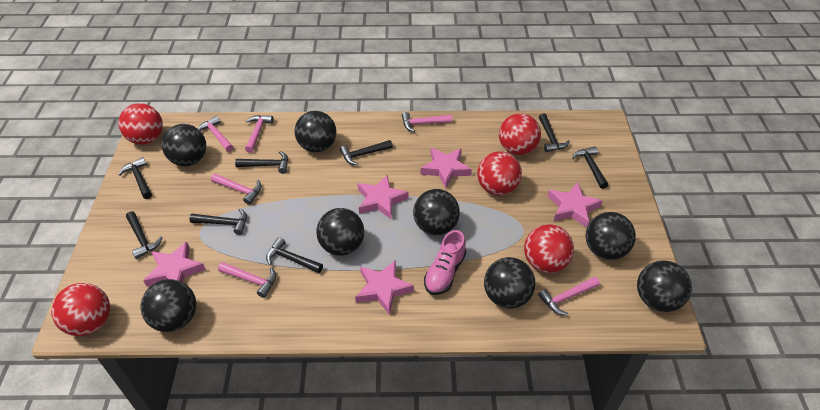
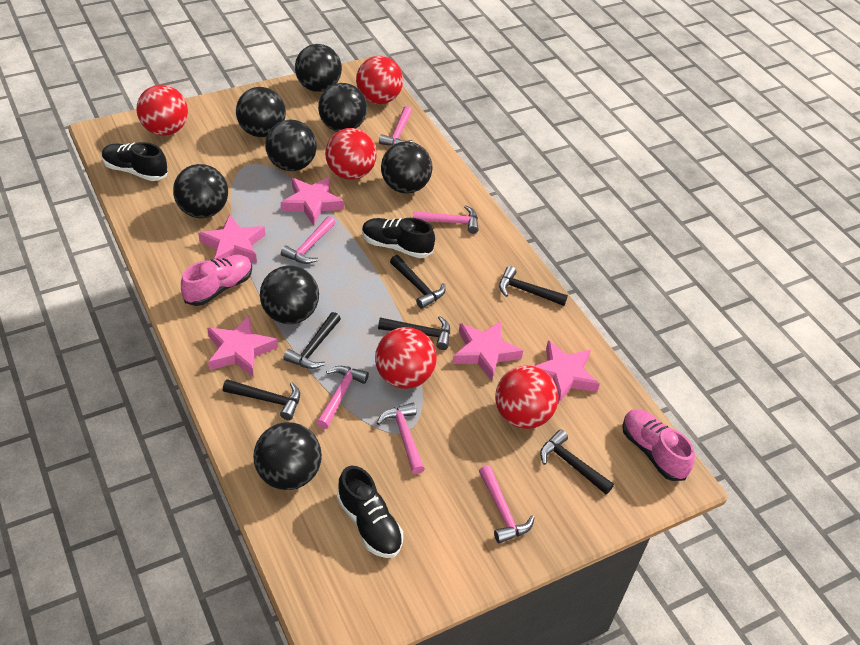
black hammer: [118,157,152,199] [126,211,163,259] [189,208,247,235] [235,151,288,174] [266,237,323,273] [340,140,393,166] [539,113,570,152] [572,146,608,189] = 8 -> [223,379,300,420] [283,312,341,369] [378,316,450,350] [390,255,445,309] [499,266,568,306] [540,429,614,494] = 6
black shoe: none = 0 -> [102,142,168,181] [337,466,403,558] [362,218,435,258] = 3
pink shoe: [424,230,466,295] = 1 -> [181,255,252,306] [622,409,695,481] = 2

